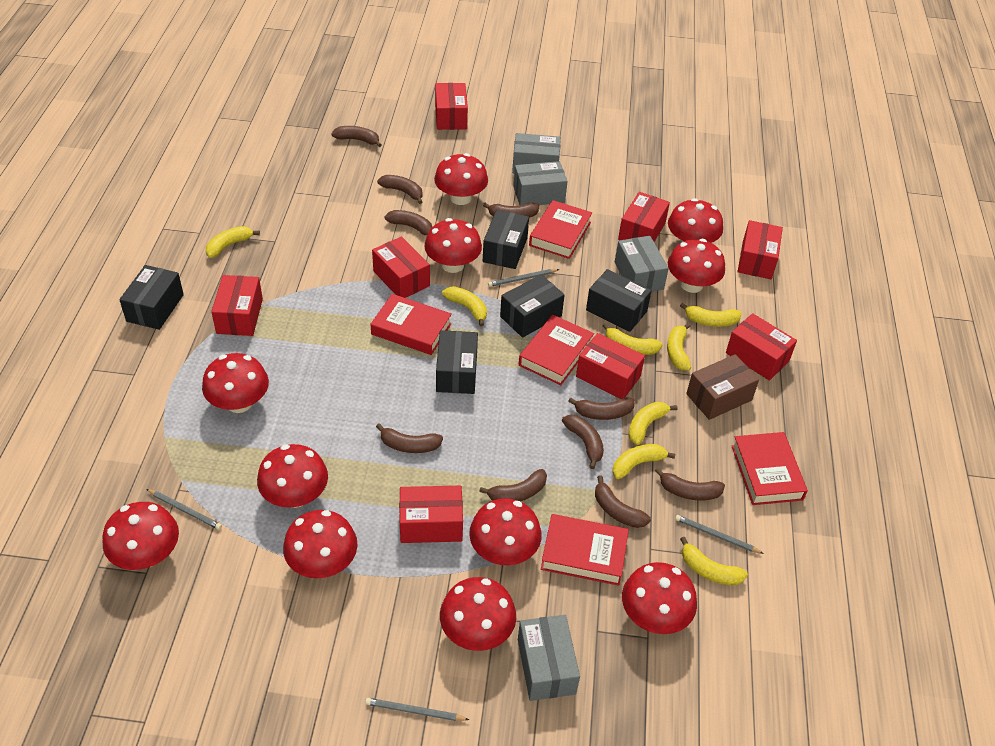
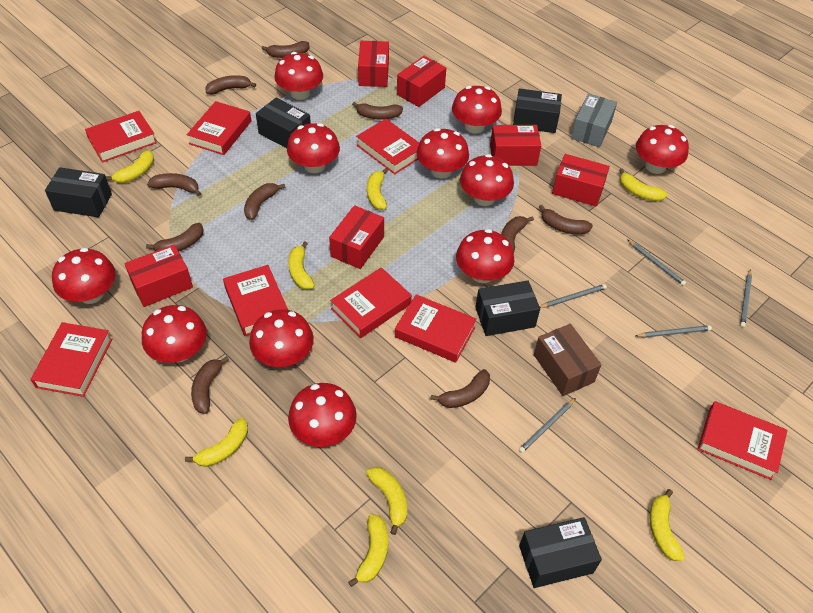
grey box: [512,133,561,174] [514,161,568,205] [518,615,580,701] [615,236,669,292] = 4 -> [571,94,617,147] = 1
grey pencil: [146,489,222,530] [365,698,469,721] [488,269,559,287] [675,515,764,554] = 4 -> [519,398,576,453] [539,284,607,308] [627,239,686,286] [636,325,712,338] [740,269,752,327] = 5
red book: [371,294,452,355] [519,315,594,385] [529,200,592,259] [541,514,629,586] [732,432,808,505] = 5 -> [31,322,112,397] [85,111,157,163] [187,101,251,155] [223,265,288,336] [330,267,412,338] [356,119,419,174] [395,294,477,363] [697,401,787,480] = 8
red box: [212,275,263,336] [372,237,430,298] [399,486,463,543] [435,83,468,130] [576,333,645,399] [618,192,670,242] [726,313,797,381] [738,220,783,279] = 8 -> [125,245,193,307] [329,205,384,269] [358,41,389,87] [397,56,446,107] [490,125,541,166] [552,154,610,207] = 6

